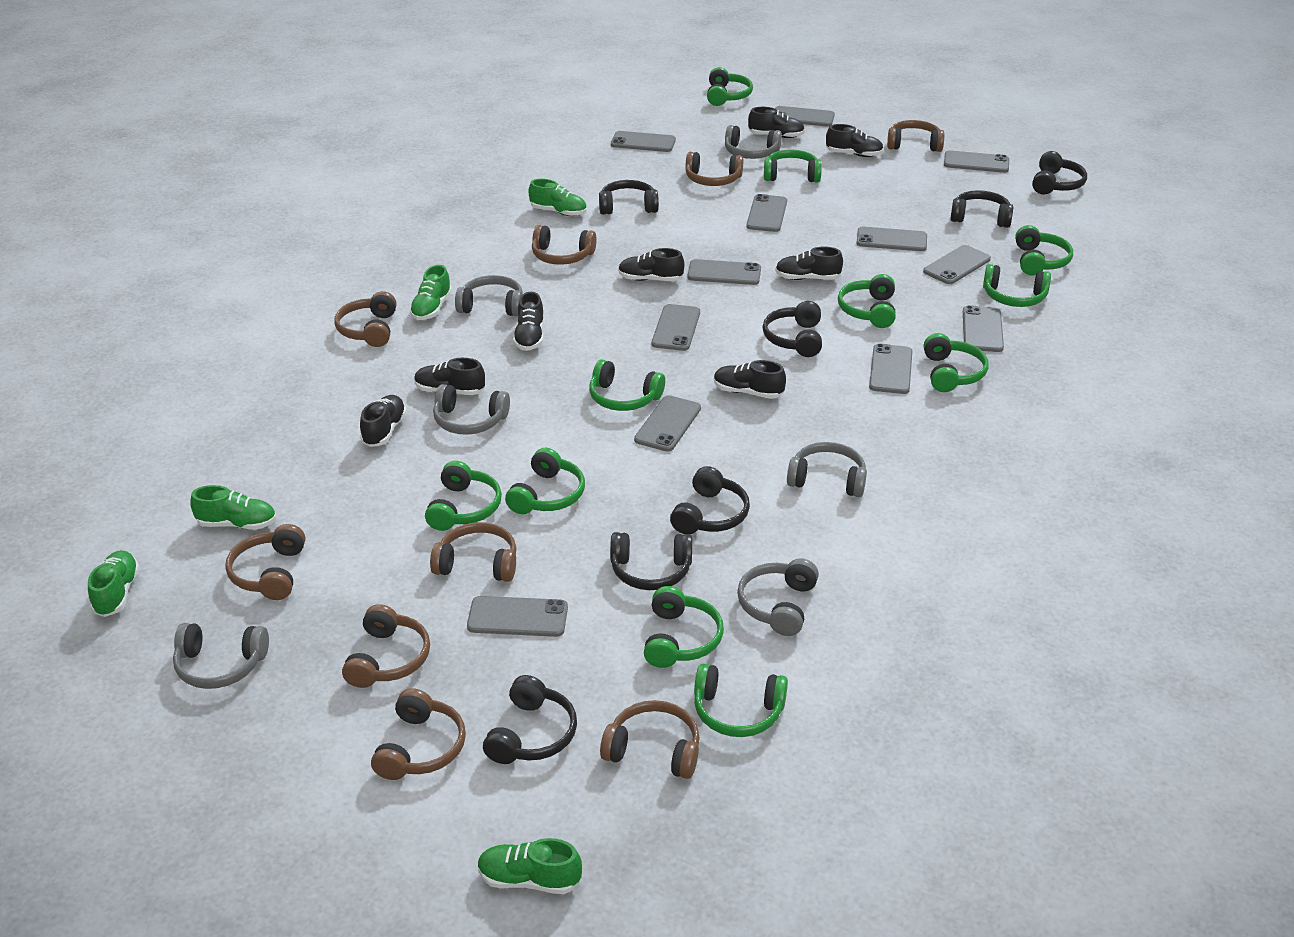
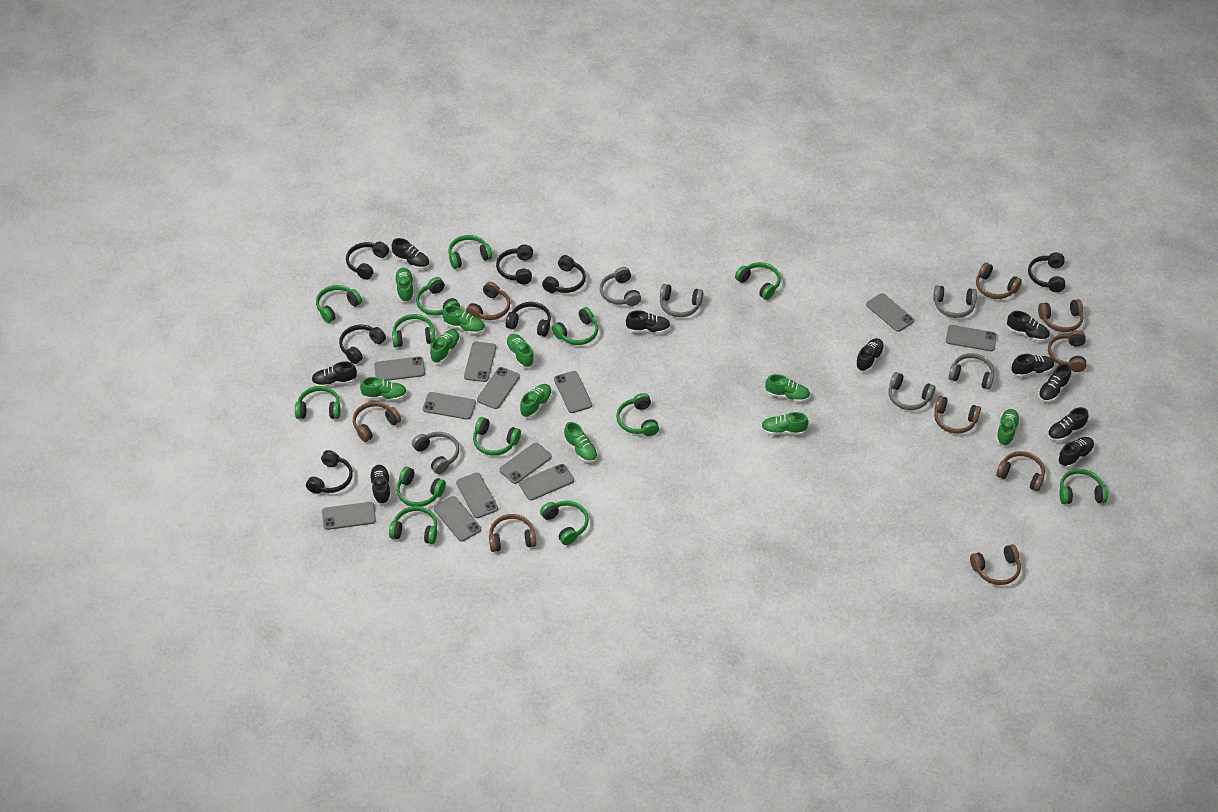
black shoe: [360,395,407,447] [414,358,485,395] [513,292,544,351] [618,248,684,281] [714,360,786,399] [748,107,805,138] [775,247,843,280] [826,124,884,157] = 8 -> [311,361,357,387] [369,465,391,504] [392,238,430,269] [626,310,671,333] [855,338,884,372] [1007,311,1050,342] [1011,354,1054,377] [1038,363,1071,402] [1048,407,1088,442] [1058,437,1094,468] = 10
green headphones: [425,461,502,531] [505,448,585,514] [589,359,665,411] [644,586,724,668] [694,664,788,737] [707,67,753,106] [764,149,822,182] [838,274,896,328] [924,333,989,392] [983,264,1051,307] [1015,225,1073,276] = 11 -> [295,386,341,419] [316,285,362,323] [389,506,437,544] [392,314,436,347] [396,467,446,507] [416,277,460,316] [448,235,492,269] [473,417,521,456] [540,501,589,545] [552,307,598,345] [616,393,659,436] [735,262,781,300] [1059,469,1108,504] = 13
green shoe: [88,550,140,617] [190,485,276,530] [410,265,452,320] [478,838,582,894] [529,179,587,216] = 5 -> [360,377,407,400] [394,268,414,302] [430,329,460,363] [443,305,485,335] [506,334,534,368] [520,384,552,418] [564,422,598,463] [761,412,808,435] [765,374,810,403] [996,409,1020,446] = 10

